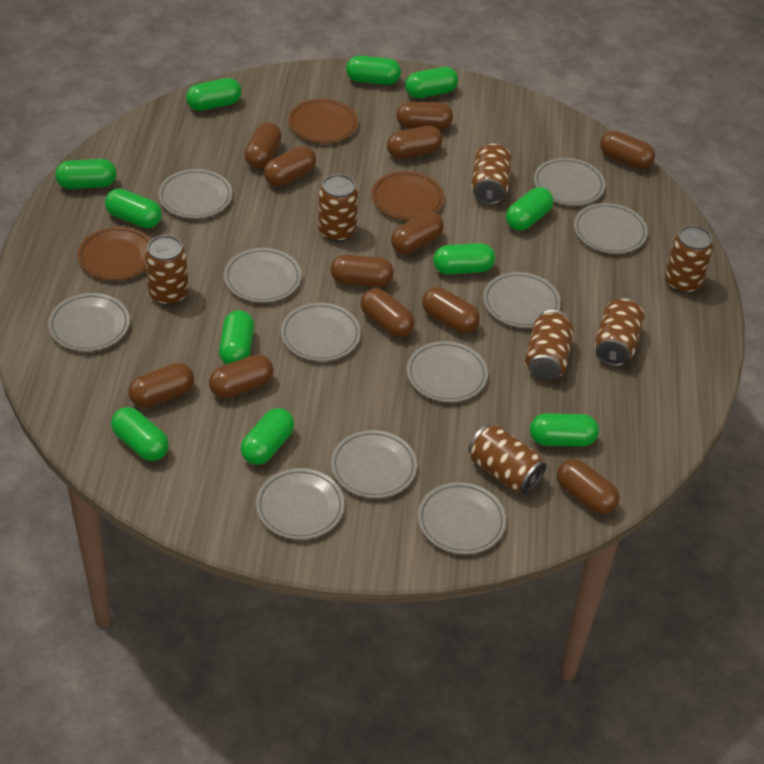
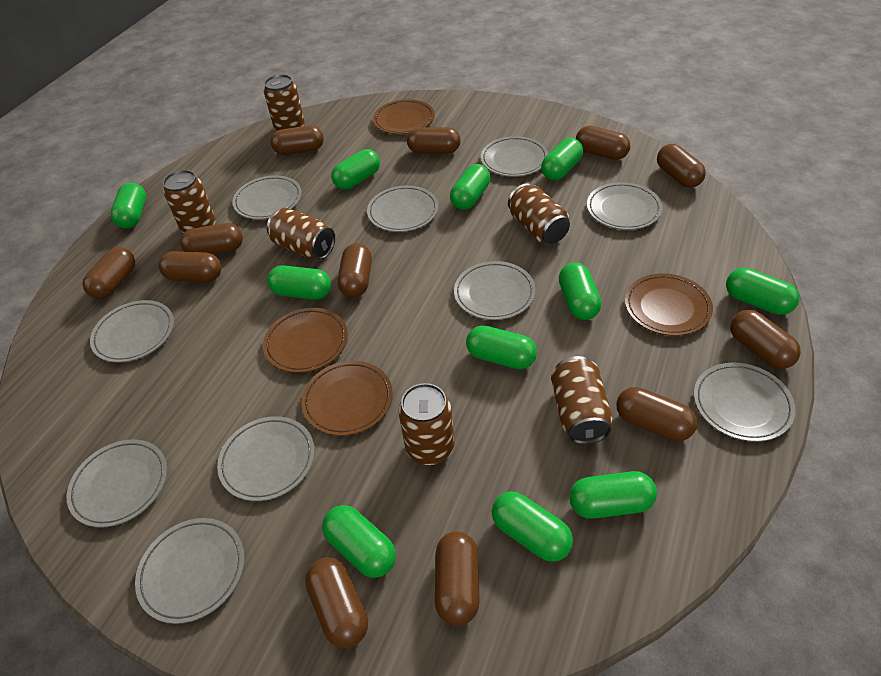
brown can: [145,235,188,305] [318,174,358,242] [468,425,546,494] [471,143,512,205] [525,310,574,380] [594,298,645,367] [665,225,713,293] = 7 -> [163,170,216,233] [264,74,305,131] [267,208,335,259] [398,383,455,465] [508,183,570,244] [551,356,613,445] = 6
brown plate: [77,227,151,280] [288,99,358,143] [371,171,444,220] = 3 -> [263,308,348,373] [302,361,393,436] [373,99,435,134] [625,273,713,336] = 4
grey plate: [48,293,130,352] [158,169,232,219] [224,248,302,303] [256,468,344,540] [281,303,361,361] [331,430,417,498] [407,341,488,402] [418,482,506,554] [483,272,561,328] [534,158,605,206] [574,203,648,254] = 11 -> [67,439,167,528] [90,300,174,363] [135,518,244,624] [217,416,314,501] [232,175,302,220] [367,185,439,232] [454,261,536,320] [481,136,548,177] [587,182,663,230] [694,363,796,442] = 10

